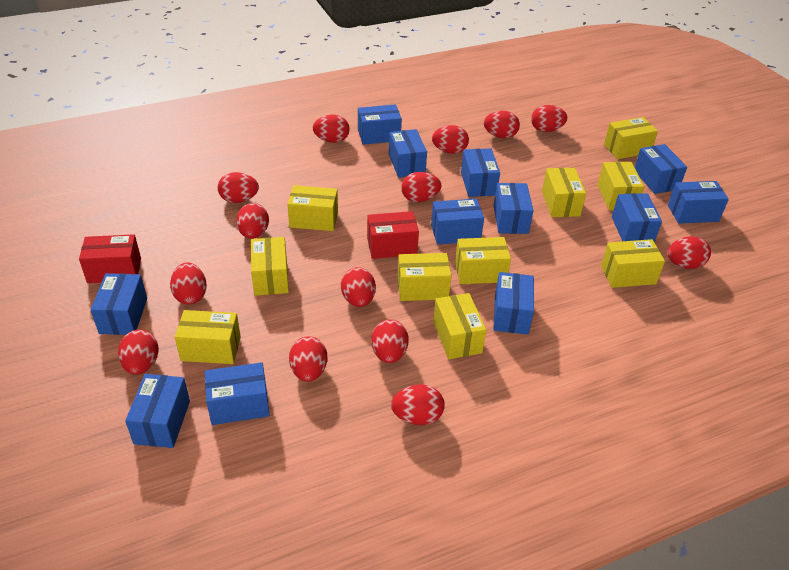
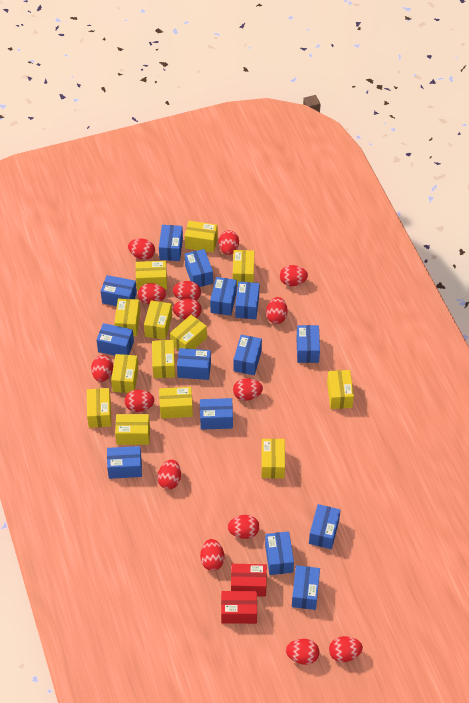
blue box: [91,273,147,335] [125,374,190,448] [205,362,270,425] [358,104,402,145] [389,129,427,178] [431,198,484,245] [461,148,500,197] [493,183,534,234] [493,272,534,335] [612,193,662,243] [635,144,687,194] [668,181,729,224] = 12 -> [96,323,134,356] [101,275,137,306] [107,446,142,479] [159,225,183,261] [177,348,211,380] [185,249,213,287] [200,398,233,430] [210,277,237,316] [234,335,262,375] [235,281,259,319] [265,531,294,575] [292,565,320,610] [296,325,320,363] [309,504,341,549] = 14
red egg: [118,330,159,375] [170,262,207,305] [218,172,259,203] [236,203,269,239] [289,336,327,382] [312,115,350,143] [341,267,376,307] [371,319,408,363] [391,385,445,425] [401,172,441,202] [432,125,469,154] [484,111,520,139] [531,105,567,132] [668,236,711,269] = 14 -> [91,355,113,382] [125,390,155,412] [128,238,155,260] [138,283,166,304] [157,460,181,489] [173,281,201,300] [173,299,202,320] [200,539,224,571] [219,230,239,255] [228,515,259,539] [233,378,263,401] [266,297,288,324] [280,265,308,286] [286,639,319,665] [329,636,363,662] = 15
yellow box: [175,310,241,364] [251,237,289,296] [287,185,338,231] [397,253,451,301] [433,293,486,359] [455,237,511,284] [542,168,586,217] [597,162,644,210] [601,239,665,288] [604,117,658,159] = 10 -> [87,388,111,428] [111,354,138,393] [114,298,140,336] [115,414,150,445] [136,261,167,290] [144,300,172,340] [152,340,175,378] [159,387,193,419] [170,315,207,351] [184,221,218,253] [233,250,254,286] [261,439,285,478] [327,370,354,409] = 13

